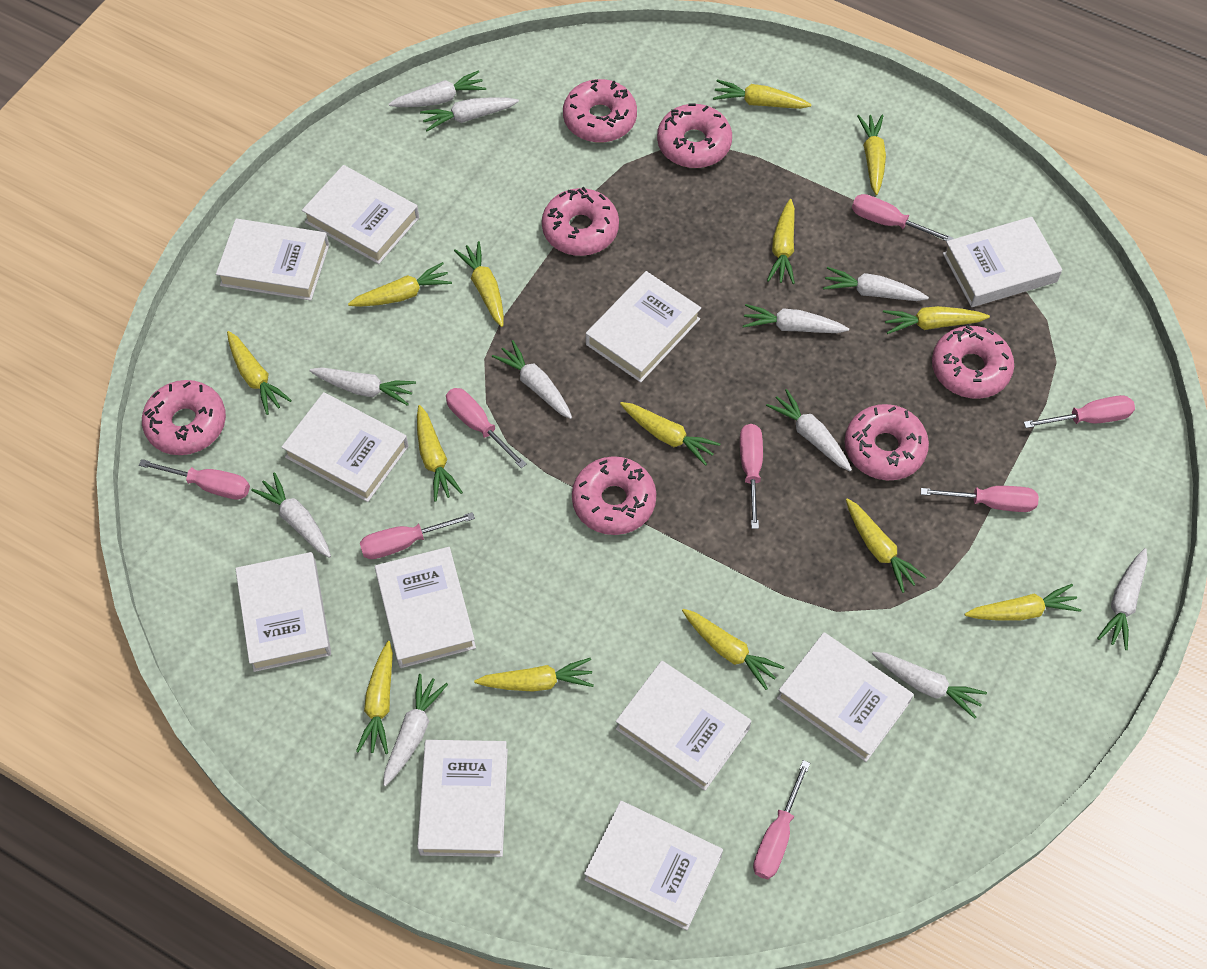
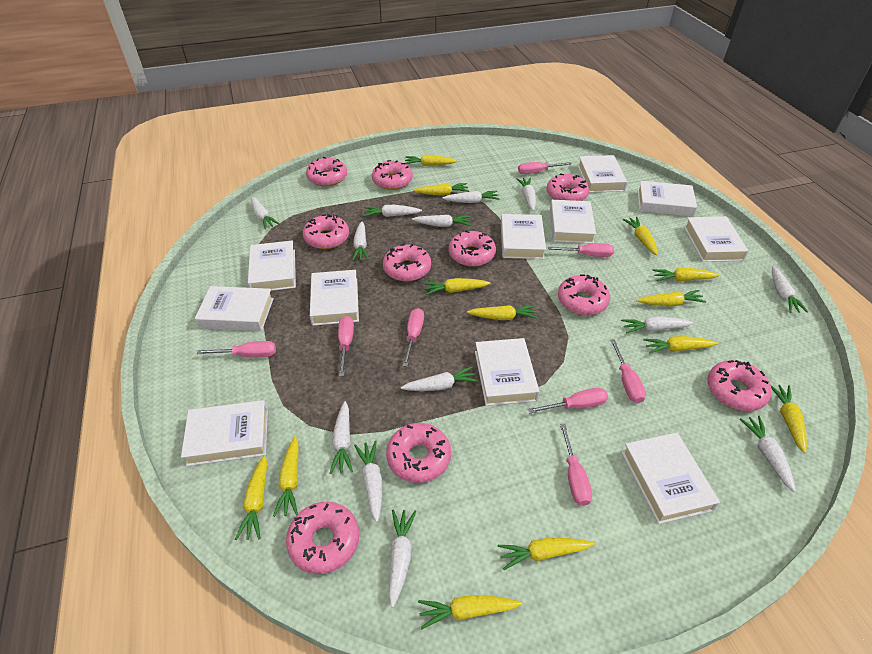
pink donut: [142,380,226,455] [542,187,619,256] [563,79,637,142] [572,456,656,535] [657,103,732,168] [845,404,929,480] [932,325,1014,399] = 7 -> [286,502,359,574] [303,214,349,249] [306,157,347,186] [372,160,413,190] [383,244,431,282] [386,423,451,483] [449,230,496,267] [546,173,589,201] [558,275,610,315] [707,360,772,411] = 10
white carrot: [251,472,331,558] [310,367,416,406] [383,674,448,786] [389,71,486,107] [420,97,519,131] [492,340,572,419] [743,304,849,333] [766,389,852,472] [823,267,929,301] [872,652,987,719] [1097,548,1147,650] = 11 -> [251,197,280,229] [329,401,353,474] [352,221,369,261] [354,440,382,522] [364,205,422,217] [389,509,416,608] [401,366,479,391] [412,215,471,227] [442,191,499,203] [517,178,536,211] [621,316,693,333] [740,416,796,492] [772,266,808,313] = 13
yellow carrot: [227,331,292,415] [348,262,452,307] [356,641,393,754] [417,405,463,502] [454,241,504,327] [474,658,594,692] [620,402,720,466] [682,609,784,690] [713,80,812,109] [767,199,795,284] [846,498,926,593] [857,115,886,195] [883,306,990,334] [965,584,1081,621] = 14 -> [235,455,267,540] [273,436,299,517] [405,155,457,166] [413,183,469,195] [418,595,522,630] [423,278,490,295] [467,305,538,320] [498,538,595,570] [623,217,658,255] [636,290,706,306] [643,336,718,354] [652,268,720,281] [771,385,807,453] = 13

